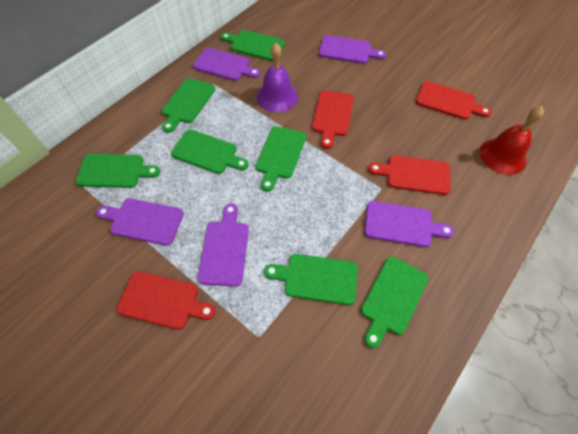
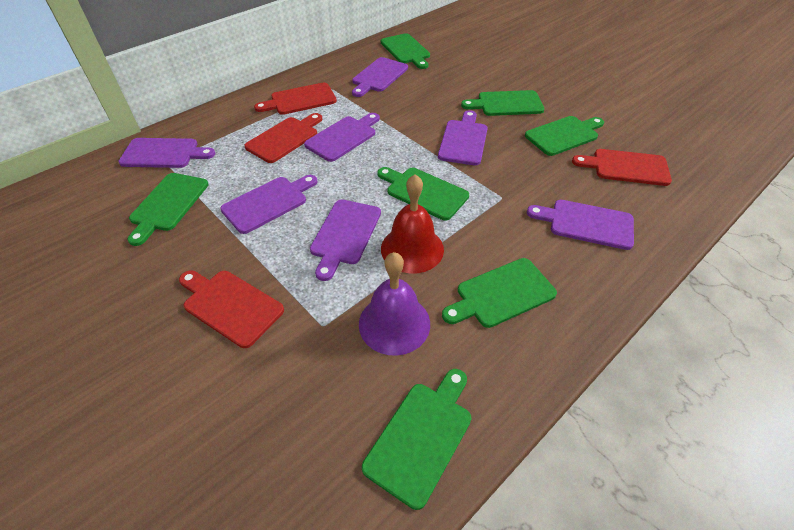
purple cutting board: [96,198,184,246] [193,48,260,81] [198,204,249,287] [319,35,386,64] [364,201,454,247] = 5 -> [118,138,215,168] [220,175,317,234] [304,113,380,162] [310,199,381,281] [352,57,408,97] [438,110,488,165] [527,200,634,250] = 7

